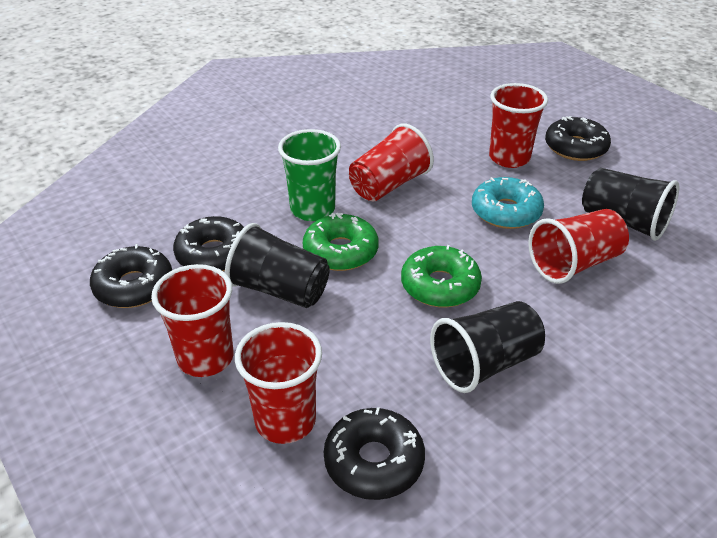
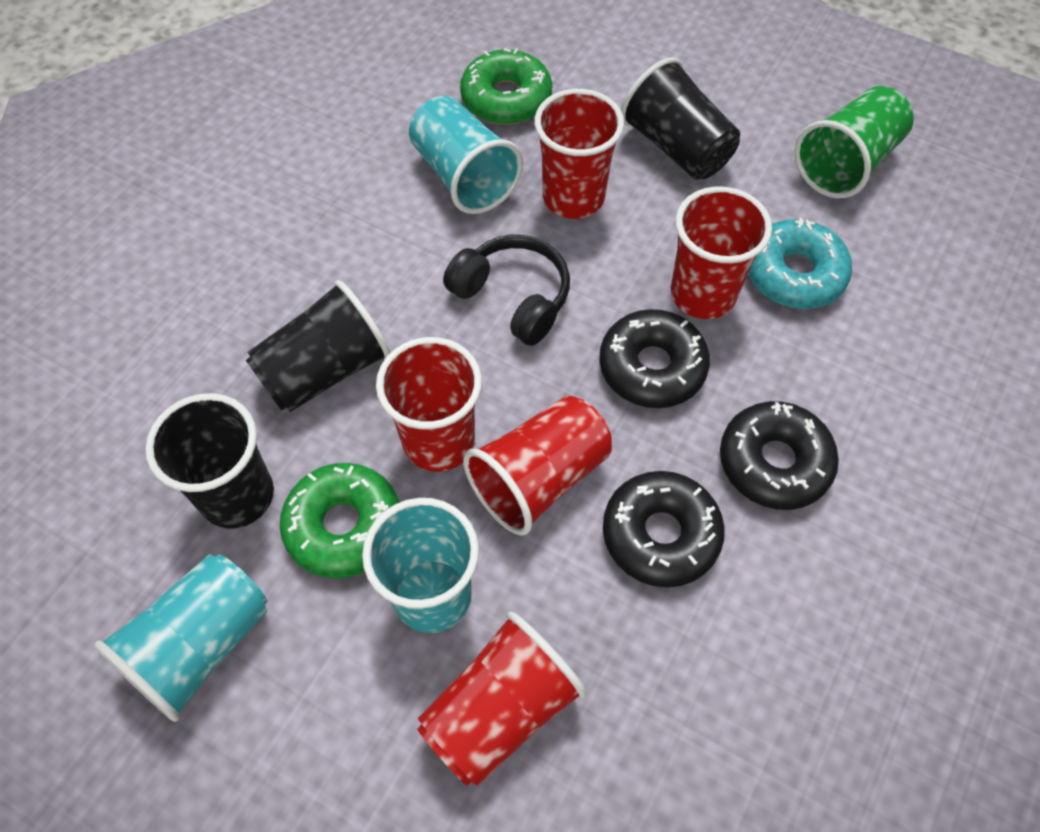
black donut: [90,244,172,308] [173,216,244,272] [324,407,425,500] [545,116,611,161] = 4 -> [599,309,710,408] [603,471,725,587] [720,401,839,510] = 3
black headphones: none = 0 -> [443,235,570,346] = 1
turquoise cup: none = 0 -> [94,554,267,722] [362,498,479,633] [409,96,523,214] = 3

